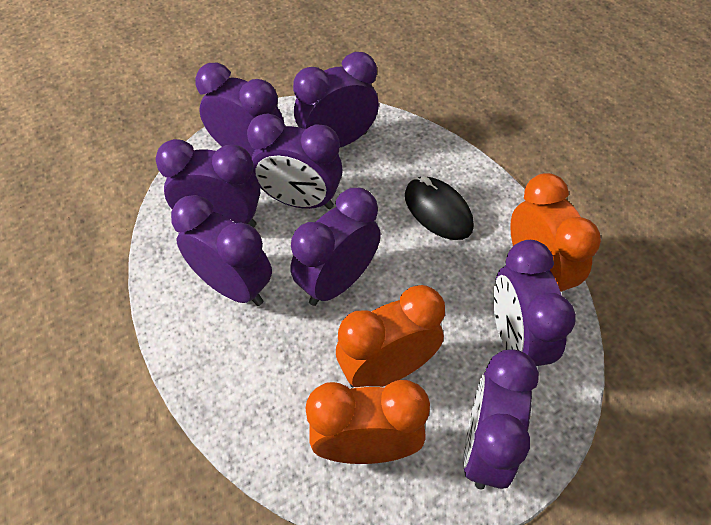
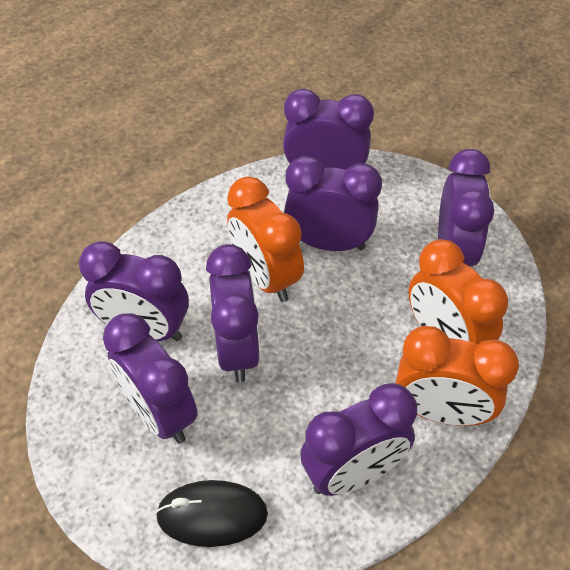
purple clock: [155,139,260,227] [171,195,272,306] [195,63,284,158] [247,113,343,209] [290,188,381,306] [293,52,379,147] [463,349,539,489] [493,240,576,366] = 8 -> [79,241,189,341] [103,313,198,444] [206,244,260,382] [283,89,374,170] [284,156,382,251] [300,383,417,496] [438,149,494,266] = 7

